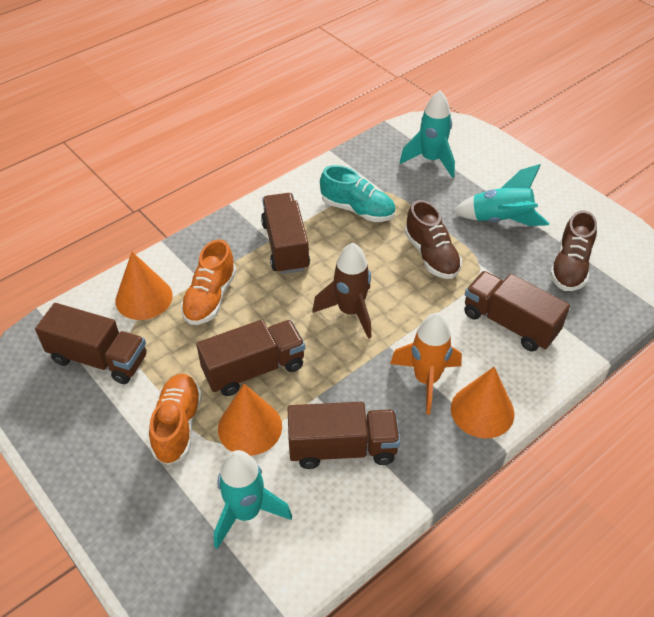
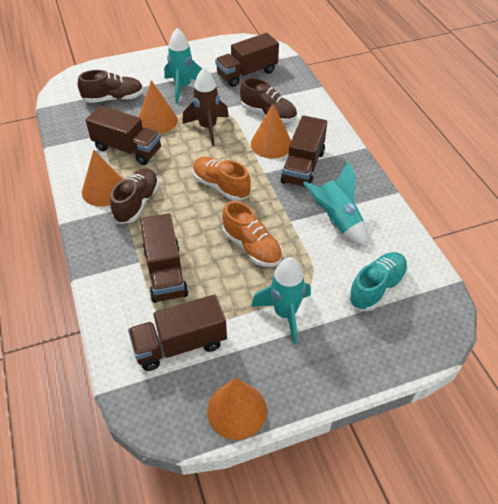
brown shoe: [405,200,462,279] [550,210,597,291] = 2 -> [78,70,144,103] [110,168,159,224] [240,78,297,123] = 3
orange cone: [116,252,173,320] [218,384,282,456] [451,367,514,438] = 3 -> [82,150,123,207] [139,80,178,134] [207,378,267,440] [251,104,291,158] = 4
orange rocket: [390,313,462,415] = 1 -> none = 0

